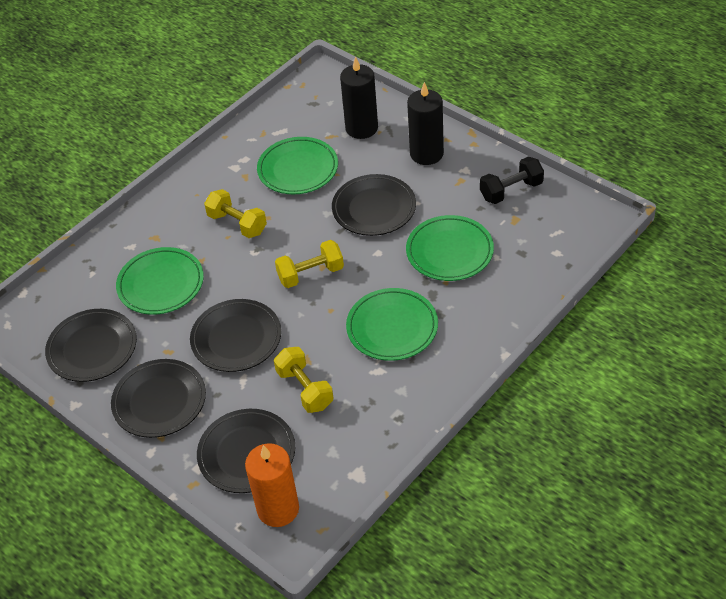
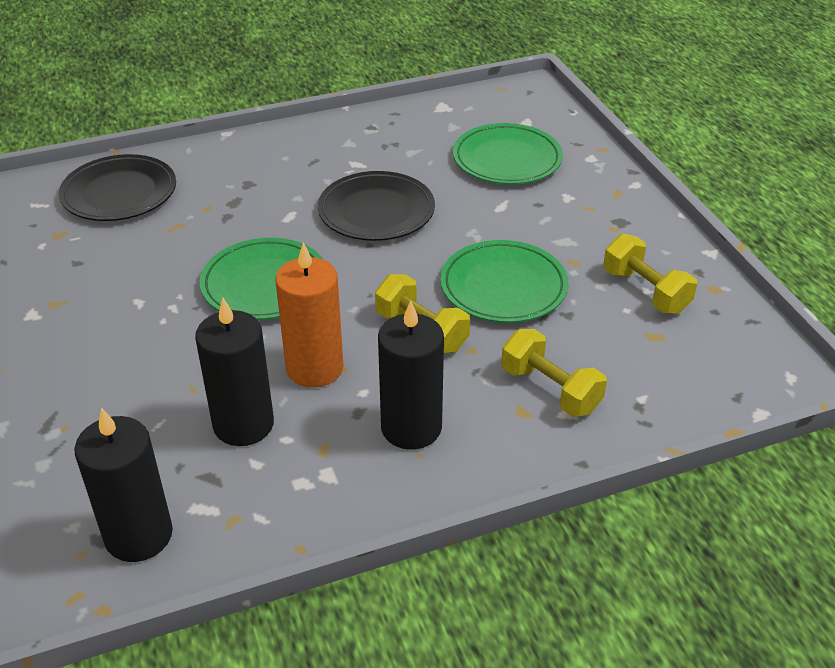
black candle: [340,56,378,139] [407,82,444,165] = 2 -> [74,407,173,562] [195,298,274,446] [378,301,444,450] = 3
black dumbbell: [480,157,544,204] = 1 -> none = 0
black plate: [45,309,137,382] [111,359,206,438] [190,299,281,372] [197,409,295,493] [332,174,416,236] = 5 -> [59,154,176,221] [318,171,435,241] = 2
green plate: [116,247,204,315] [257,137,338,194] [346,288,438,361] [406,215,494,281] = 4 -> [200,238,324,320] [440,240,569,323] [453,123,563,184] = 3

